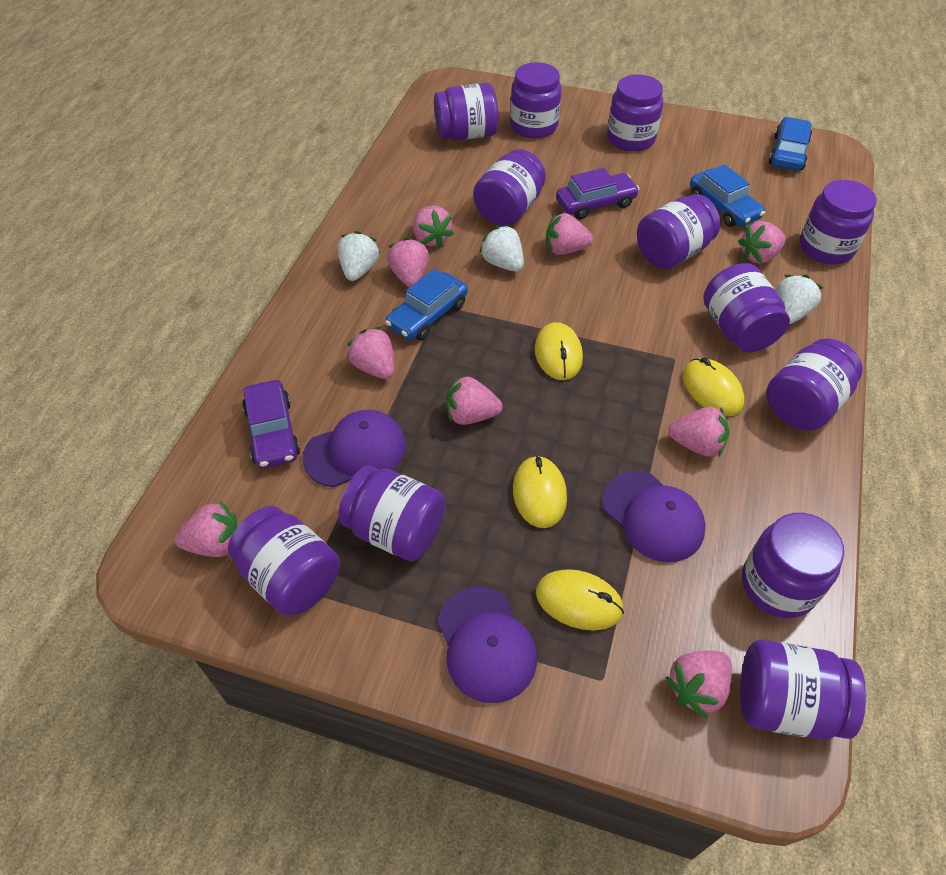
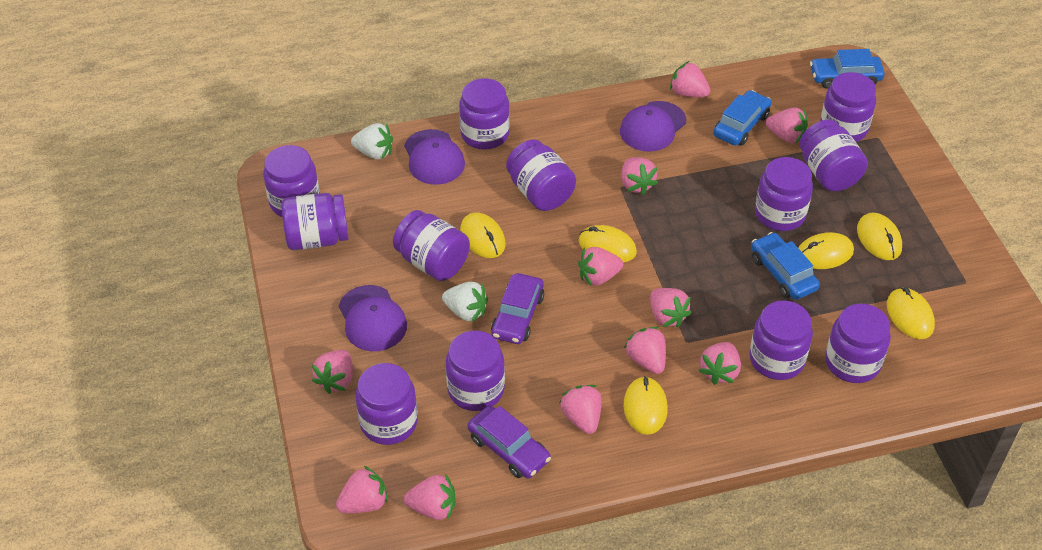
pink strawberry: [174,501,238,557] [347,327,395,379] [387,237,429,287] [413,206,454,248] [446,375,503,425] [546,213,593,255] [665,651,732,718] [668,407,729,457] [738,221,786,264] = 9 -> [312,350,353,394] [336,466,388,513] [404,475,455,520] [560,385,602,434] [578,247,623,286] [621,157,658,195] [624,327,666,374] [650,288,692,328] [670,61,710,97] [699,342,741,385] [766,107,808,143] = 11
white strawberry: [338,231,380,281] [479,225,524,272] [776,275,823,324] = 3 -> [351,123,393,159] [442,282,488,322] = 2
yellow mouse: [513,455,567,528] [535,322,583,380] [536,569,624,631] [683,358,744,416] = 4 -> [460,212,506,258] [579,225,637,262] [623,376,668,435] [798,232,854,269] [857,212,902,260] [887,287,935,339] = 6

